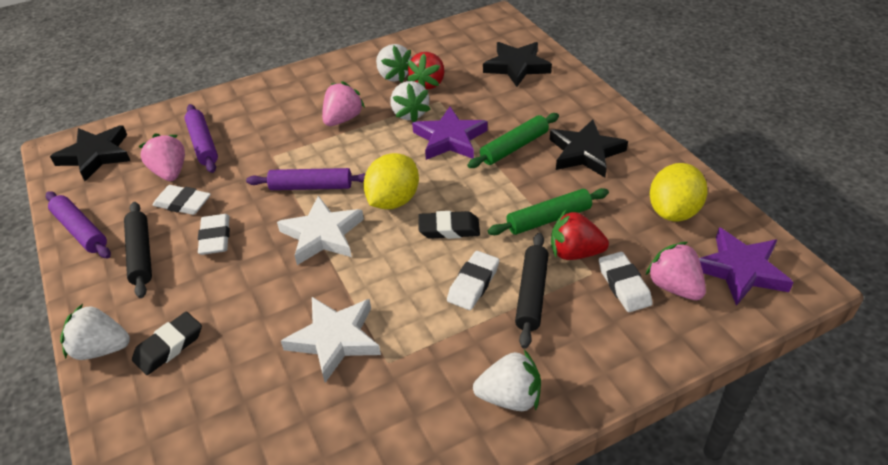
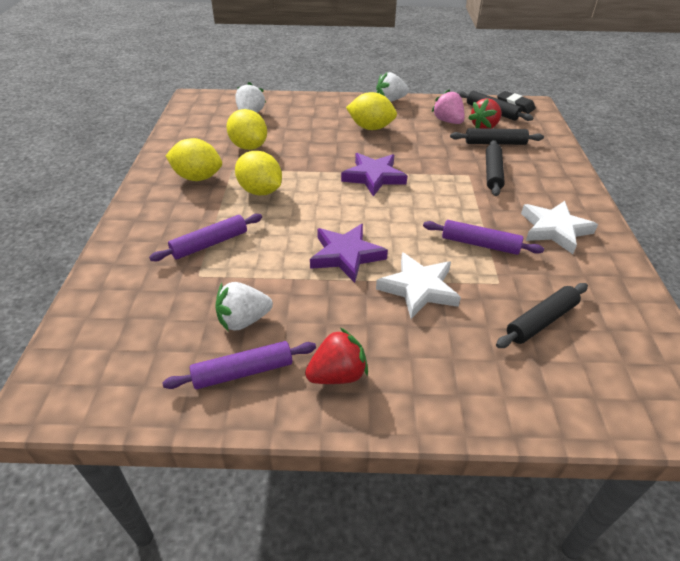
black eraser: [132,312,202,375] [418,211,480,239] = 2 -> [497,91,536,113] = 1
black rolling pin: [124,202,152,298] [515,233,549,349] = 2 -> [450,128,544,145] [457,91,534,121] [486,140,505,196] [496,283,588,348] = 4
black star: [50,125,130,181] [483,42,552,87] [550,119,628,177] = 3 -> none = 0
green rolling pin: [468,113,559,168] [488,188,609,235] = 2 -> none = 0
pink strawberry: [138,133,185,181] [322,81,365,126] [645,242,706,300] = 3 -> [431,89,465,124] = 1
white eraser: [153,185,211,215] [198,214,230,255] [447,251,499,310] [599,252,653,312] = 4 -> none = 0
white strawberry: [60,304,130,360] [376,44,412,83] [391,81,431,122] [473,349,541,411] = 4 -> [215,282,273,332] [235,82,266,113] [376,72,409,102] = 3
yellow lemon: [363,153,419,209] [650,163,708,222] = 2 -> [166,138,222,181] [226,109,267,150] [235,151,282,195] [346,92,397,130] = 4

